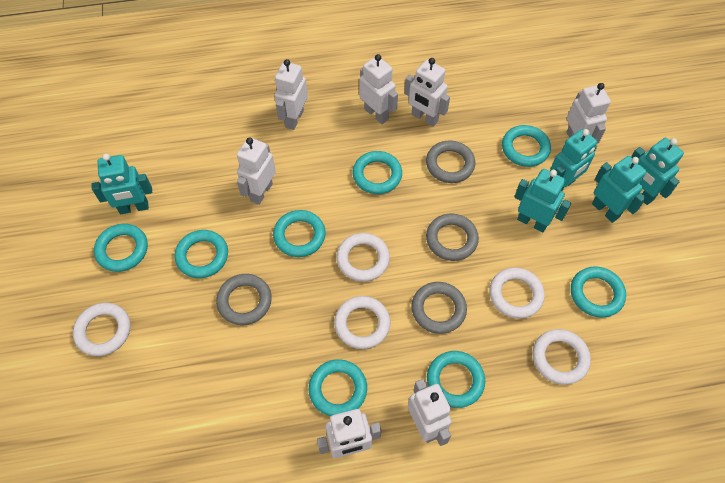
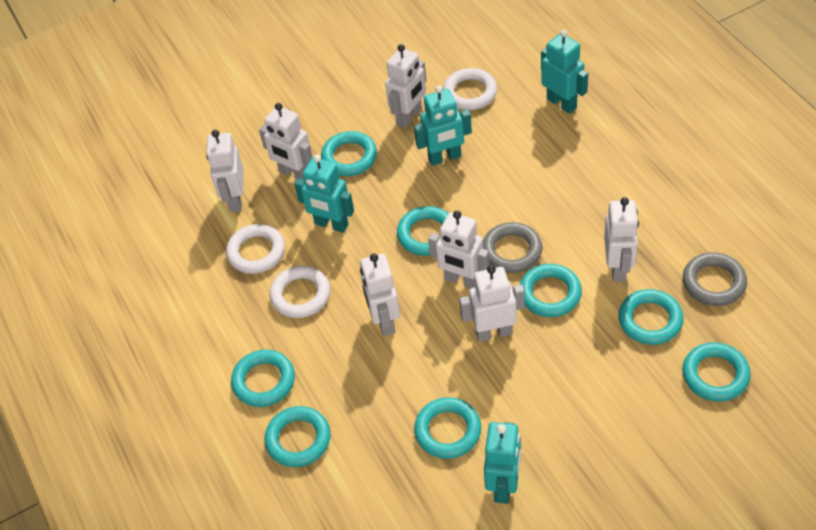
grey ring: [216,274,272,325] [411,282,467,334] [426,140,475,183] [426,214,479,261] = 4 -> [483,222,543,273] [683,252,747,306] = 2
turquoise robot: [91,154,152,214] [514,169,571,233] [550,129,597,191] [592,156,647,223] [631,138,684,205] = 5 -> [294,154,354,233] [414,85,472,166] [484,422,521,504] [541,30,588,114] = 4
white ring: [73,303,130,356] [334,296,390,349] [336,233,390,282] [489,267,545,319] [533,329,591,385] = 5 -> [226,224,285,274] [270,266,330,318] [443,68,497,110] = 3

